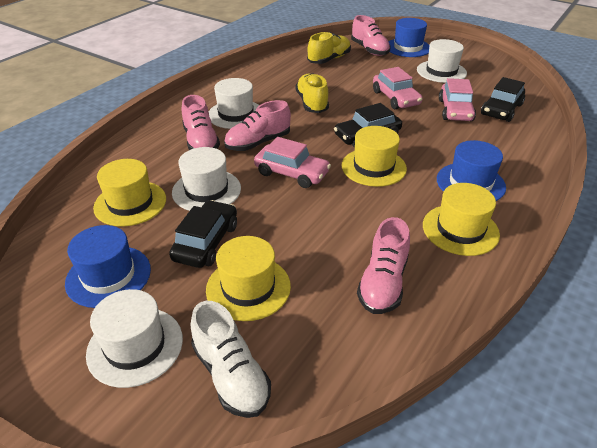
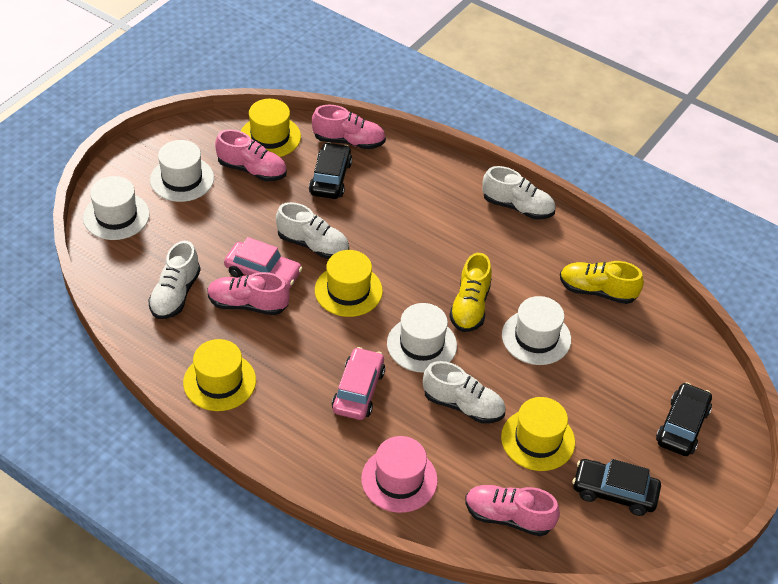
blue hat: [65,225,151,308] [388,18,430,57] [437,140,506,201] = 3 -> none = 0
pink car: [254,137,331,188] [373,67,423,109] [439,78,476,121] = 3 -> [224,237,303,289] [332,347,385,420] = 2
pink hat: none = 0 -> [361,436,438,513] = 1
white shoe: [191,301,271,418] = 1 -> [148,241,201,319] [276,202,349,259] [423,361,506,424] [482,166,555,220] = 4

